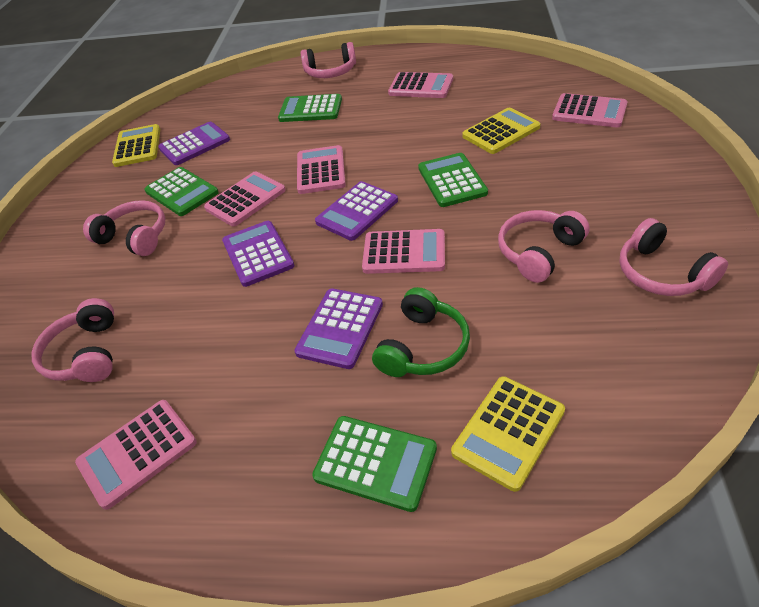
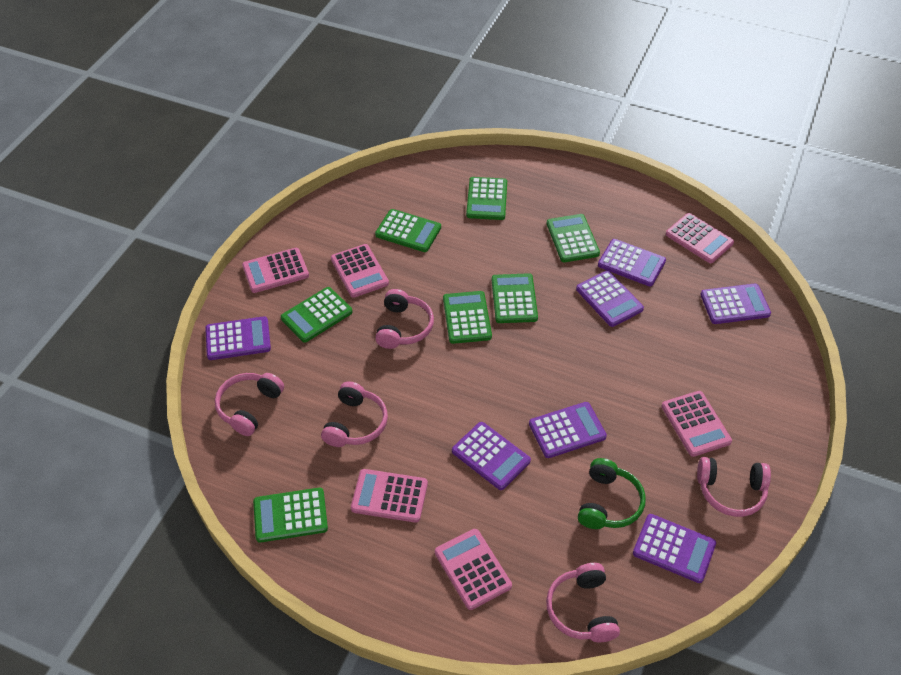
green calculator: [144,167,219,216] [278,94,342,122] [312,416,437,512] [418,153,488,207] = 4 -> [253,488,328,543] [281,287,353,343] [375,209,441,252] [443,291,492,344] [466,177,507,220] [492,273,538,323] [547,214,600,262] = 7
purple calculator: [158,122,230,165] [222,221,294,287] [294,288,383,369] [315,181,398,241] = 4 -> [205,316,271,360] [452,422,531,490] [529,402,607,458] [576,271,644,327] [598,239,666,286] [633,514,716,583] [700,284,771,324] = 7
yellow calculator: [112,124,160,167] [451,376,565,492] [462,108,541,154] = 3 -> none = 0

